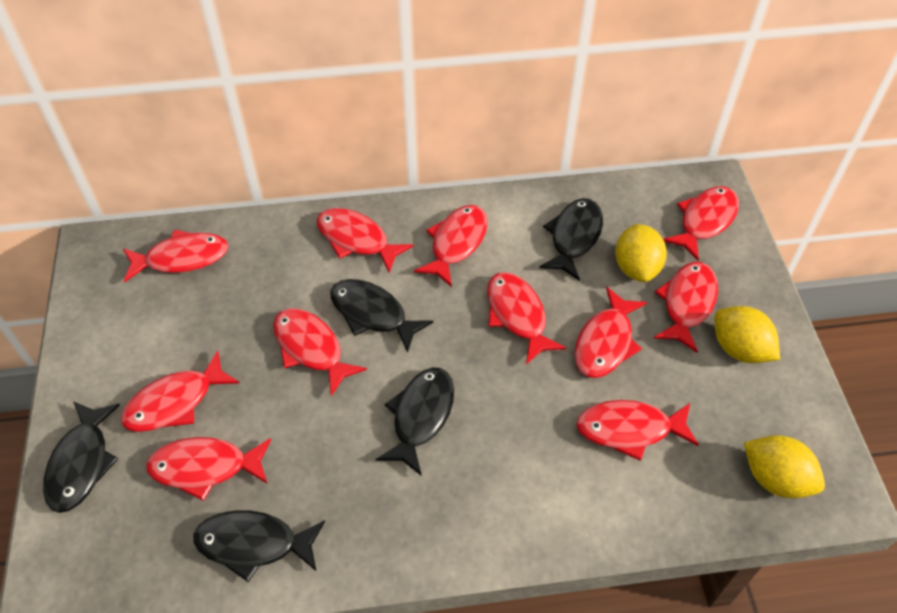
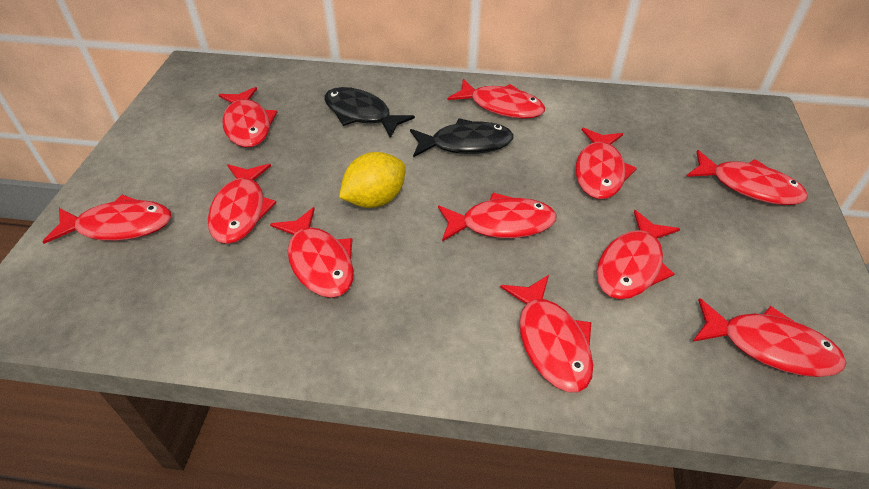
black fish: [43,401,120,513] [193,511,325,582] [330,279,433,353] [376,367,454,476] [539,198,603,281] = 5 -> [324,87,415,138] [410,118,514,157] = 2
yellow lemon: [615,224,667,282] [714,306,780,363] [744,435,825,498] = 3 -> [339,152,406,208] = 1

